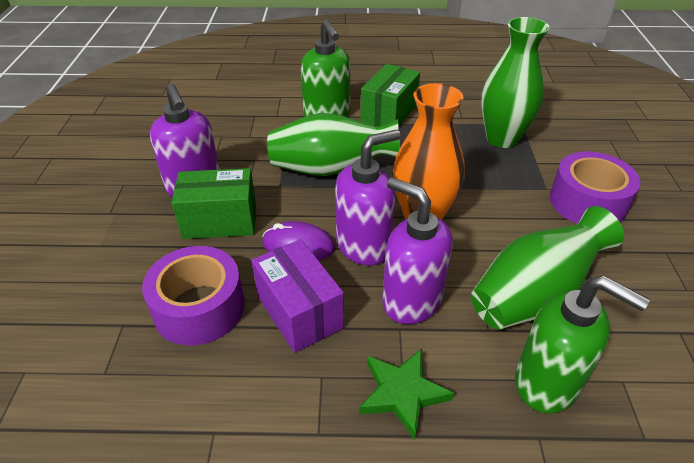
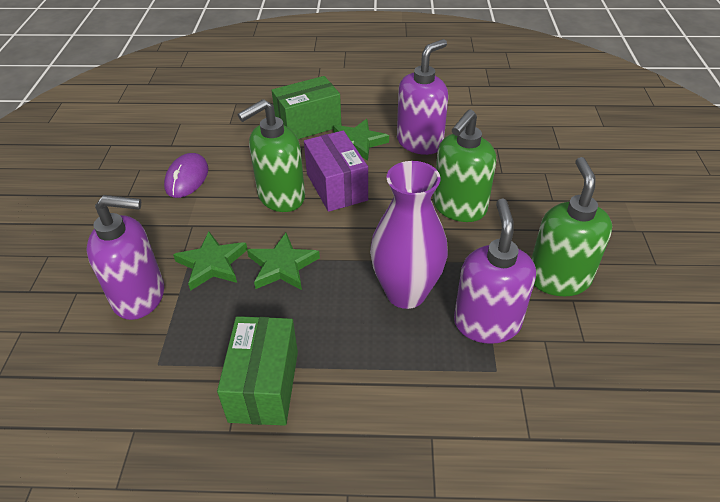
green soap dispenser: [301,20,350,117] [515,275,650,414] = 2 -> [238,99,305,212] [433,109,496,222] [531,157,612,296] = 3
green star: [359,349,454,440] = 1 -> [173,231,248,291] [247,233,320,290] [333,119,389,161] = 3
green vase: [267,113,400,176] [471,206,624,330] [481,17,550,148] = 3 -> none = 0
orange vase: [393,83,465,220] = 1 -> none = 0
purple tape: [142,246,245,346] [550,151,641,224] = 2 -> none = 0
purple vase: none = 0 -> [370,161,448,309] = 1

